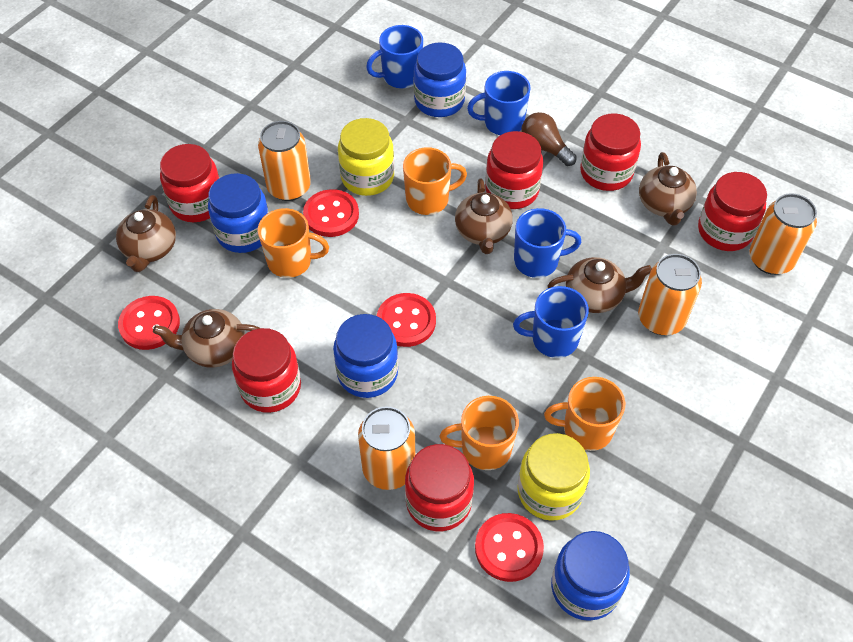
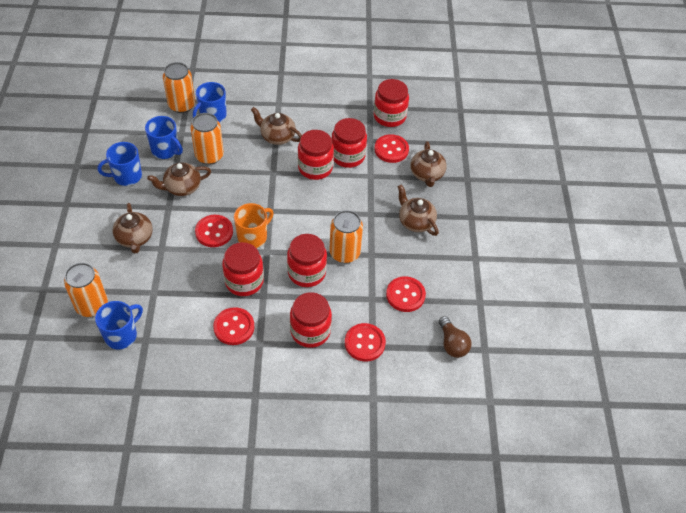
blue jar: [208,173,269,253] [333,314,398,398] [414,42,466,117] [551,531,630,621] = 4 -> none = 0
orange mug: [258,208,329,278] [403,147,467,215] [439,396,519,470] [544,377,625,451] = 4 -> [234,203,274,248] = 1
red button: [118,296,180,350] [303,189,359,237] [377,293,436,347] [475,513,544,582] = 4 -> [195,215,233,247] [213,307,255,345] [345,323,386,362] [374,134,409,163] [386,276,426,312] = 5
yellow jar: [338,118,394,196] [517,433,590,521] = 2 -> none = 0

